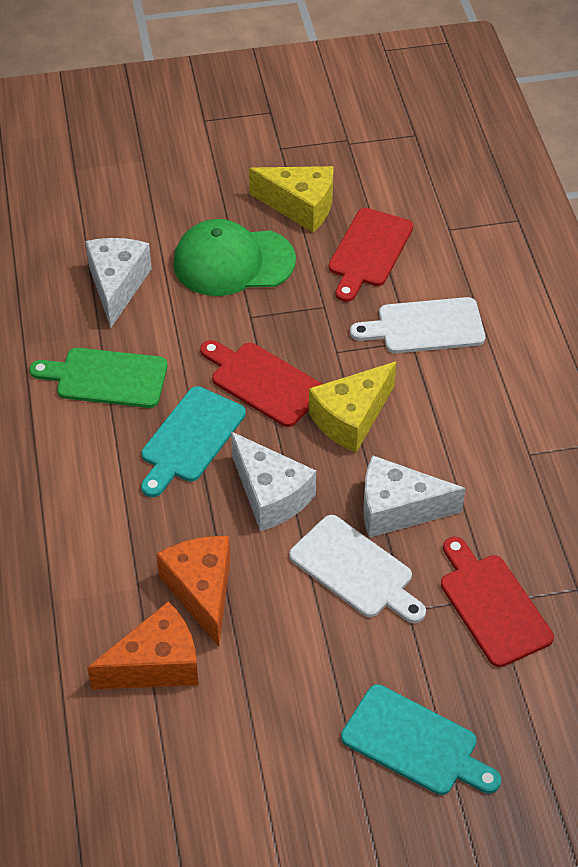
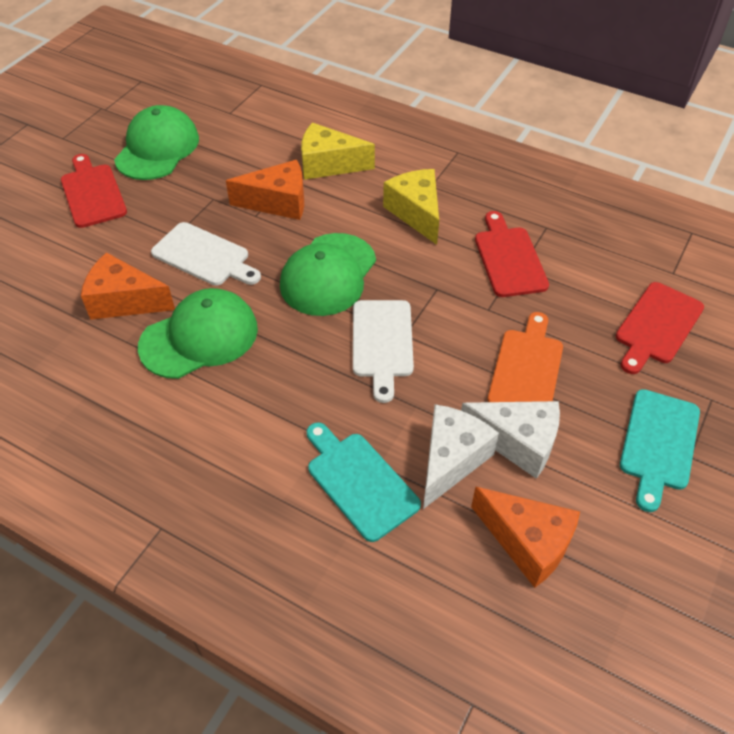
green cap: [173,219,296,296] = 1 -> [114,105,199,180] [138,288,258,379] [280,233,376,316] = 3
green cutting board: [29,348,167,408] = 1 -> none = 0
orange cheese: [87,602,199,689] [156,536,230,647] = 2 -> [81,252,175,320] [226,160,304,220] [471,487,580,588] = 3
orange cutting board: none = 0 -> [487,312,563,402] = 1
white cheese: [85,238,152,327] [231,432,316,531] [363,455,466,538] = 3 -> [423,404,499,509] [461,401,560,479] = 2

